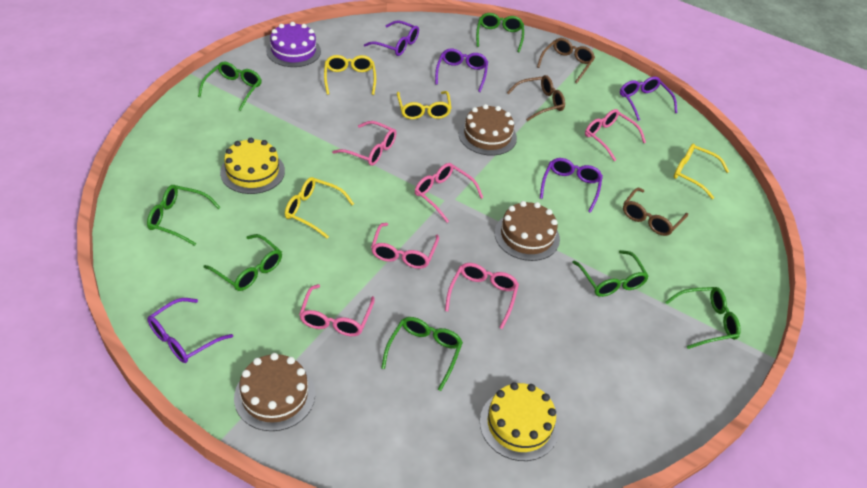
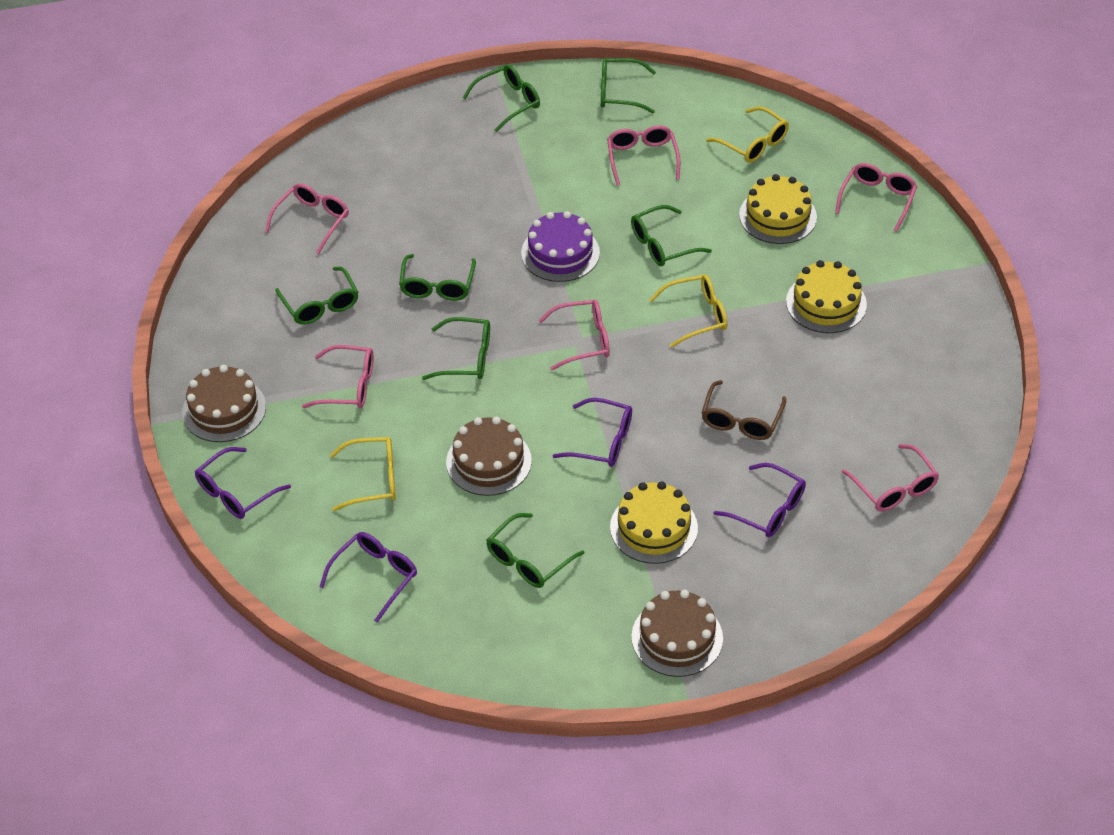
brown glasses: [507,75,565,121] [537,38,595,83] [623,188,688,236] = 3 -> [702,380,786,440] = 1
purple glasses: [147,298,233,363] [364,20,419,56] [435,48,488,92] [540,158,603,213] [620,77,677,121] = 5 -> [195,447,291,519] [320,532,417,623] [553,398,632,467] [713,463,806,537] = 4
yellow cake: [220,138,285,194] [480,382,559,461] = 2 -> [610,481,698,564] [739,174,817,244] [786,260,867,333] = 3
yellow glasses: [285,177,354,239] [324,55,376,95] [397,91,451,119] [674,144,729,199] = 4 -> [330,437,396,511] [649,274,727,348] [706,106,789,163] = 3

